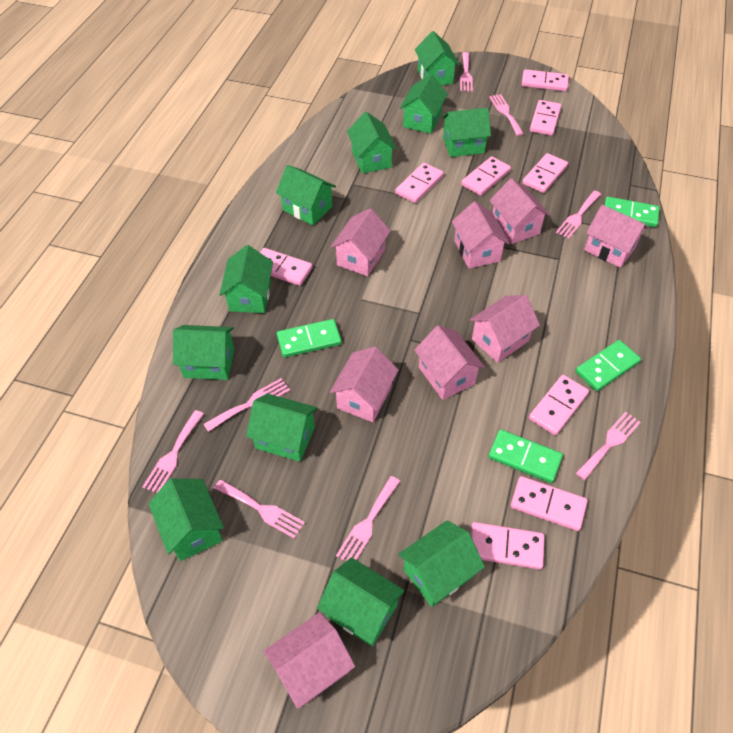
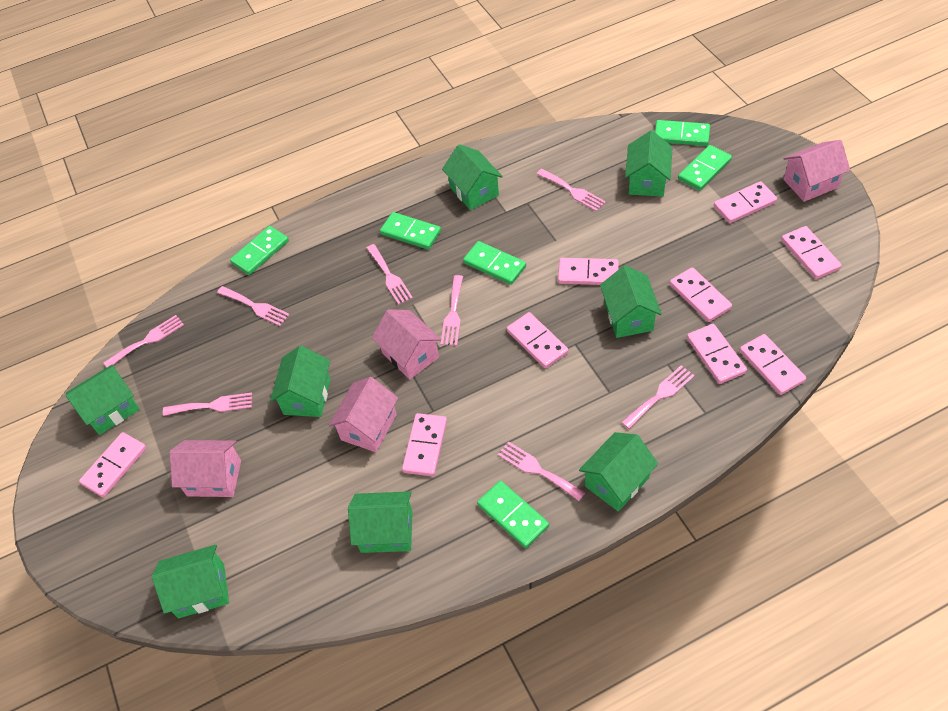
green domino: [277,319,342,358] [488,429,563,483] [575,340,641,391] [604,197,659,227] = 4 -> [230,226,289,275] [380,212,441,250] [463,241,526,285] [477,481,549,548] [655,120,710,146] [678,145,732,191] = 6
green house: [148,479,224,561] [173,325,234,380] [219,245,273,313] [246,393,318,462] [276,165,336,225] [317,557,405,646] [347,112,397,174] [398,521,485,607] [400,74,448,134] [415,31,460,85] [442,107,491,157] = 11 -> [66,365,140,435] [152,545,229,618] [270,346,331,417] [348,491,413,553] [442,144,503,210] [579,432,658,512] [600,265,662,338] [625,130,673,197] = 8
pink house: [264,612,355,709] [330,347,399,422] [331,208,391,276] [414,325,485,400] [452,201,510,269] [470,295,540,363] [489,178,550,244] [584,205,648,268] = 8 -> [169,440,241,497] [329,377,398,452] [372,309,442,380] [783,140,850,202] = 4

